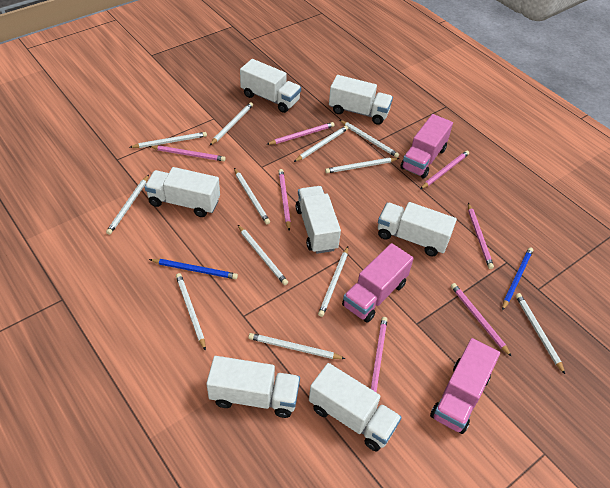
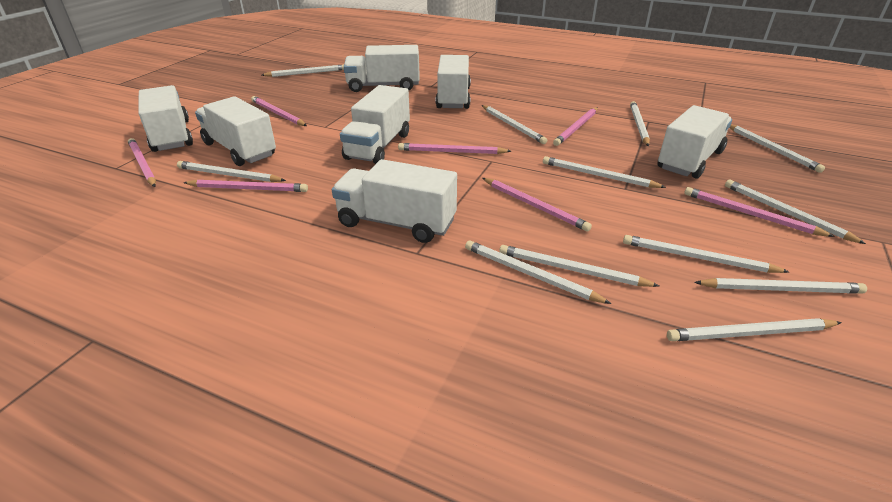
blue pencil: [149,259,238,279] [502,247,533,310] = 2 -> none = 0
pink truck: [342,243,414,323] [400,114,453,178] [430,338,500,434] = 3 -> none = 0

